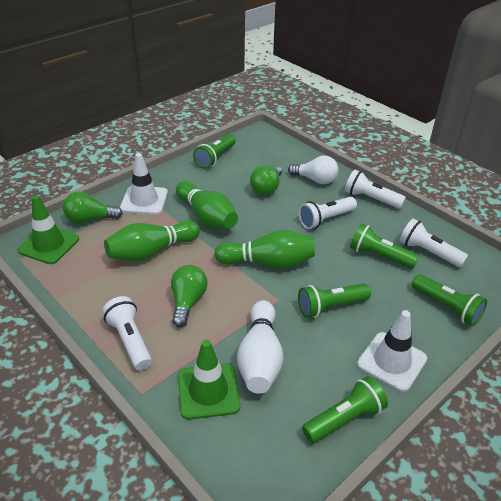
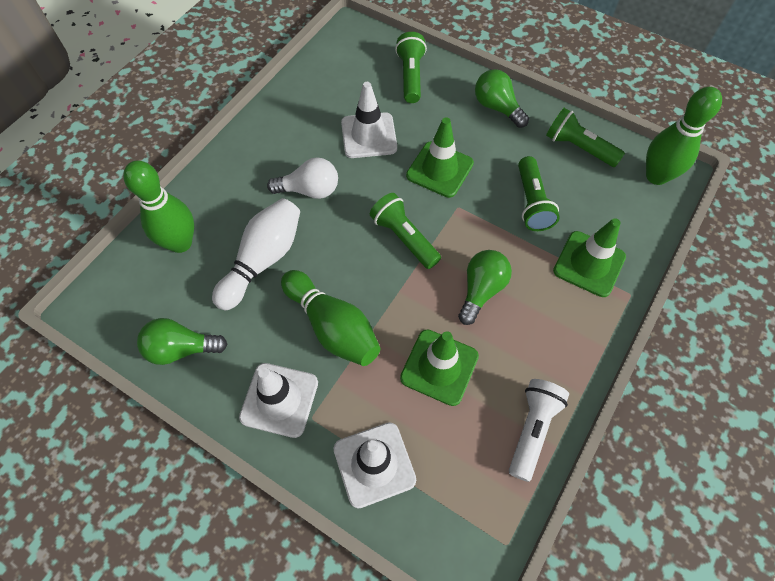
green flashlight: [193,134,235,169] [298,284,371,318] [302,376,388,443] [350,223,419,269] [412,274,487,326] = 5 -> [370,193,441,269] [395,32,427,103] [518,156,560,231] [546,108,625,167] = 4
green traffic cone: [17,195,79,264] [178,340,241,420] = 2 -> [400,329,479,406] [406,117,474,198] [553,218,626,297] = 3
white flashlight: [102,296,152,370] [299,197,357,229] [345,169,406,209] [399,218,468,267] = 4 -> [509,379,569,482] = 1
white traffic cone: [120,153,168,215] [357,310,427,392] = 2 -> [239,363,318,438] [334,422,416,508] [341,82,397,158] = 3

